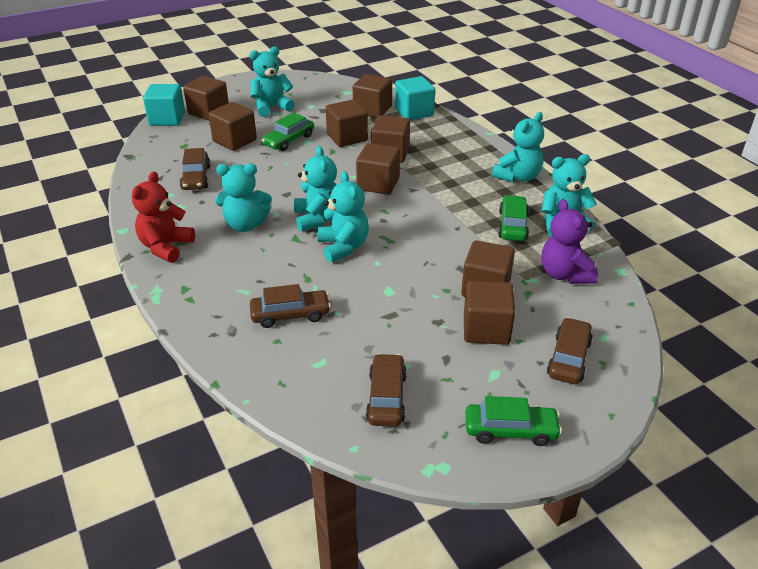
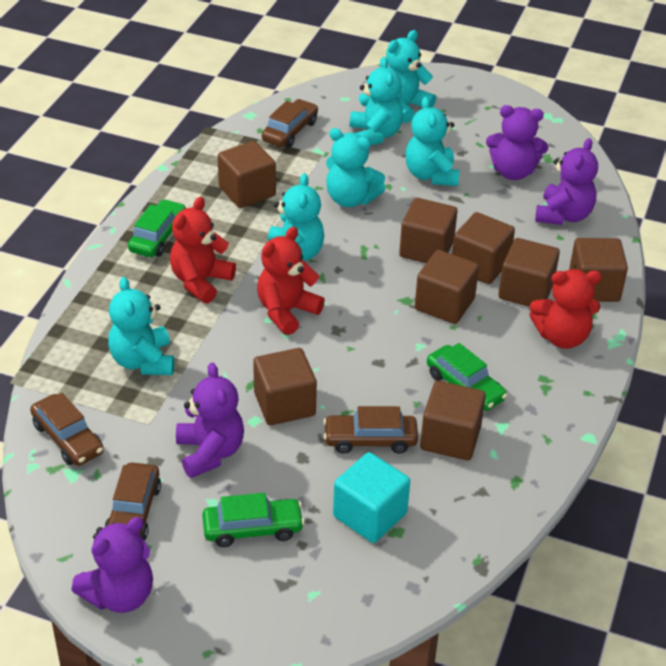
purple teddy bear: [542,199,598,284] = 1 -> [71,517,153,613] [176,363,244,478] [486,105,548,180] [535,138,598,225] = 4
red teddy bear: [132,172,195,263] = 1 -> [170,197,236,303] [257,227,325,335] [529,269,602,349] = 3
turquoise cube: [143,84,185,126] [395,76,435,120] = 2 -> [333,452,410,543] = 1

